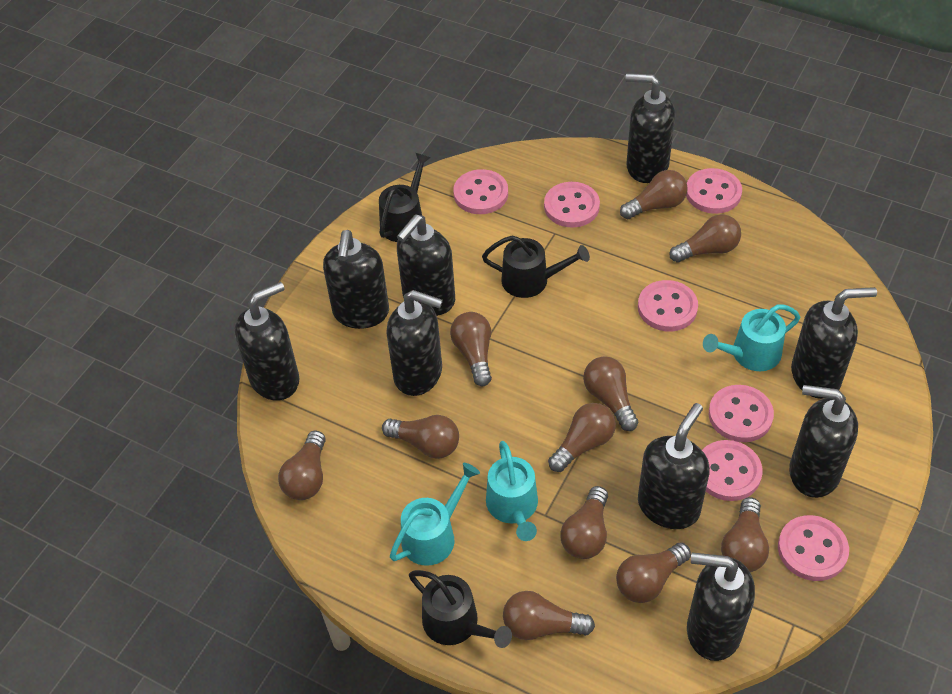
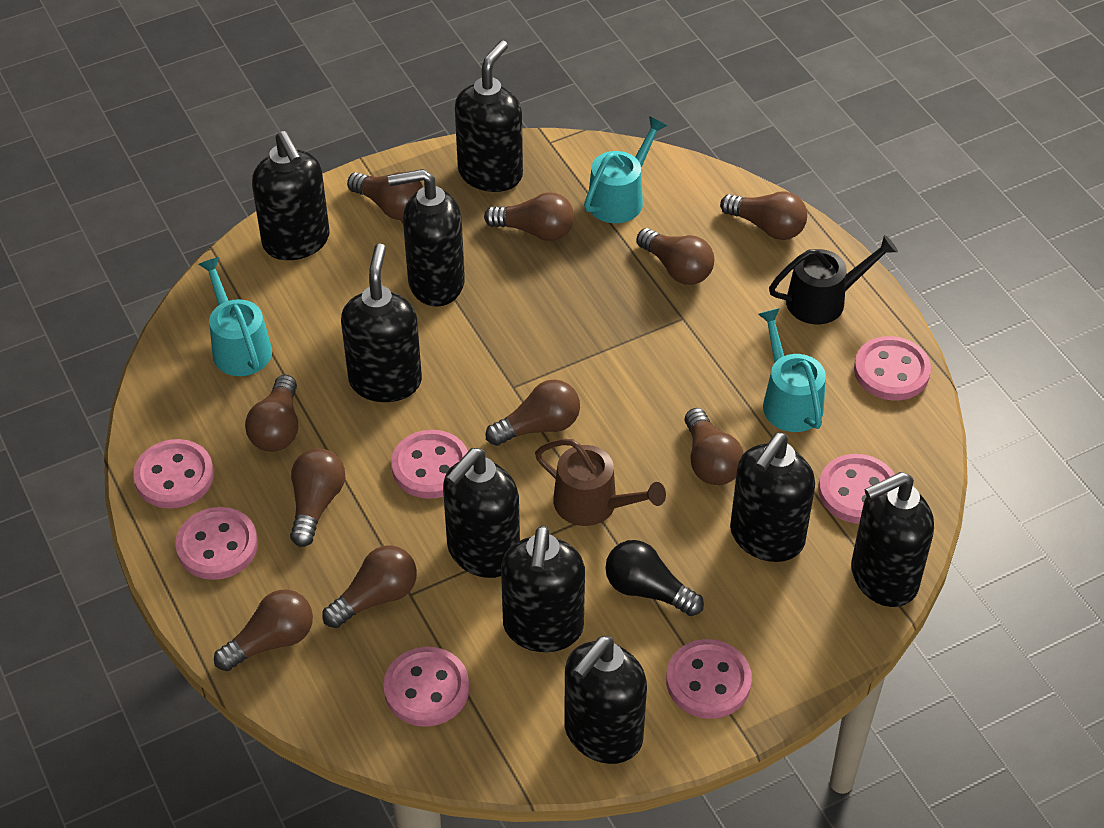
black light bulb: none = 0 -> [605,540,704,616] = 1
black watering can: [379,153,431,242] [409,570,512,648] [482,235,590,298] = 3 -> [769,235,898,324] = 1
brown light bulb: [278,431,326,500] [382,415,459,459] [450,312,492,386] [503,591,595,640] [548,403,616,472] [560,486,608,559] [583,356,638,431] [616,542,691,603] [620,170,688,219] [670,214,741,262] [721,497,769,572] = 11 -> [214,590,313,671] [245,375,298,452] [290,448,345,547] [322,545,417,628] [347,172,423,220] [484,192,574,241] [485,379,580,446] [636,228,714,285] [685,408,744,485] [720,191,807,240] = 10
brown watering can: none = 0 -> [535,439,666,526] = 1

